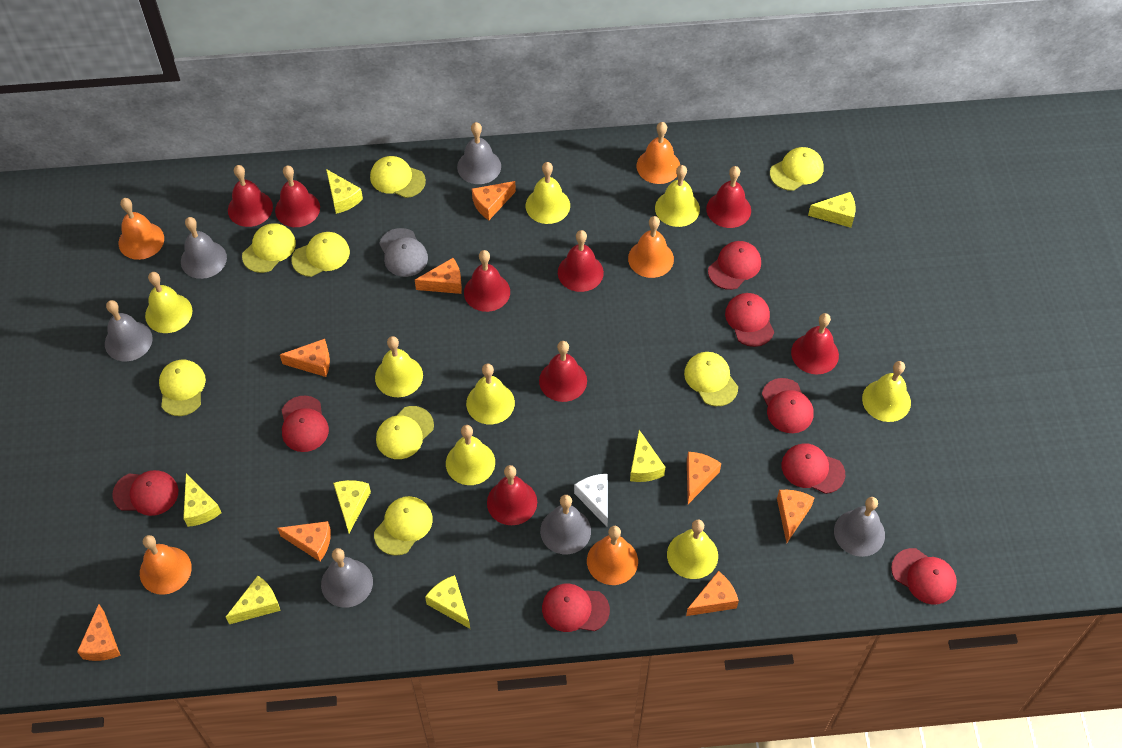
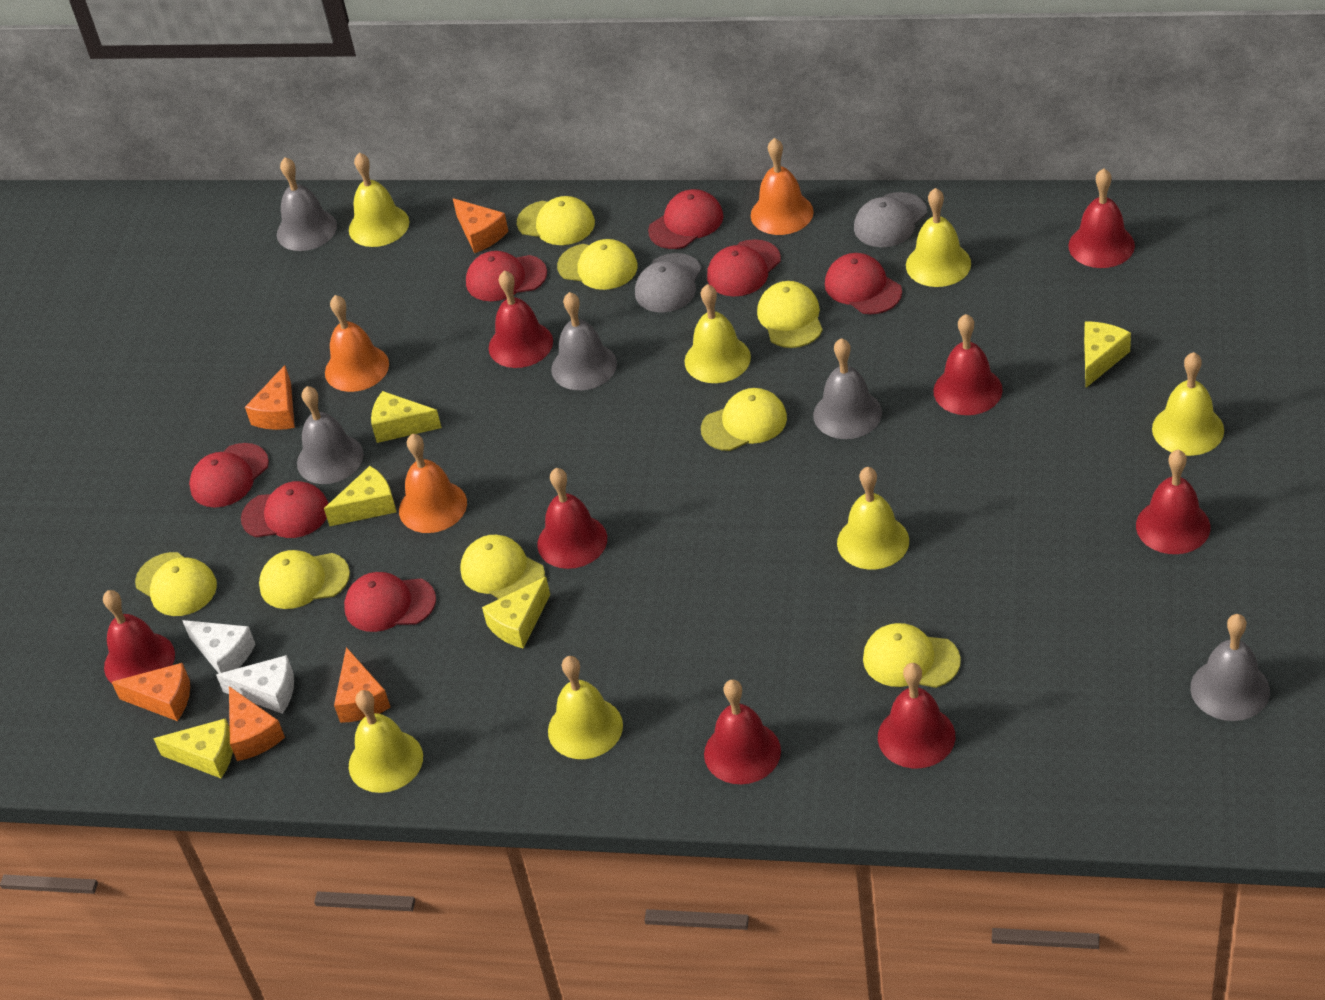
grey bell: [105,300,153,361] [181,217,227,279] [321,548,373,608] [457,122,501,184] [540,495,591,554] [834,497,885,557] = 6 -> [277,157,337,251] [297,386,364,484] [551,292,617,390] [813,338,882,439] [1190,614,1270,721] = 5
grey cap: [379,228,428,277] = 1 -> [635,253,702,312] [854,192,927,247] = 2
orange bell: [119,198,164,260] [140,535,192,595] [587,526,638,585] [628,216,674,278] [636,122,680,184] = 5 -> [325,295,389,392] [399,434,467,533] [751,138,814,235] = 3
orange cheese: [77,604,121,661] [277,521,331,561] [280,339,330,377] [415,258,462,294] [472,181,516,220] [686,571,739,616] [687,452,721,504] [777,490,815,543] = 8 -> [112,663,190,721] [229,686,285,761] [245,365,295,430] [334,647,391,723] [453,198,508,253] = 5
red cap: [112,470,179,516] [282,396,329,452] [542,584,610,632] [708,241,761,290] [725,293,774,347] [762,378,813,433] [781,443,845,494] [891,548,957,604] = 8 -> [189,443,269,507] [241,481,329,538] [344,572,436,632] [466,251,547,301] [648,189,723,249] [707,239,781,296] [825,253,902,314] = 7
white cheese: [574,474,608,527] = 1 -> [182,620,255,673] [216,655,294,714] = 2
yellow bell: [145,272,192,333] [375,336,423,397] [446,425,495,485] [466,364,515,424] [526,162,570,224] [655,165,700,227] [667,520,718,579] [862,361,911,422] = 8 -> [349,153,409,247] [349,690,423,793] [548,656,623,759] [684,284,751,383] [837,467,909,569] [906,188,971,287] [1152,352,1224,456] = 7
yellow cheese: [183,474,222,527] [226,576,281,624] [326,169,363,214] [333,480,371,533] [425,575,470,629] [630,430,665,482] [808,192,856,228] = 7 -> [153,718,233,778] [324,466,396,526] [371,391,442,443] [482,577,550,648] [1084,321,1131,388] = 5

